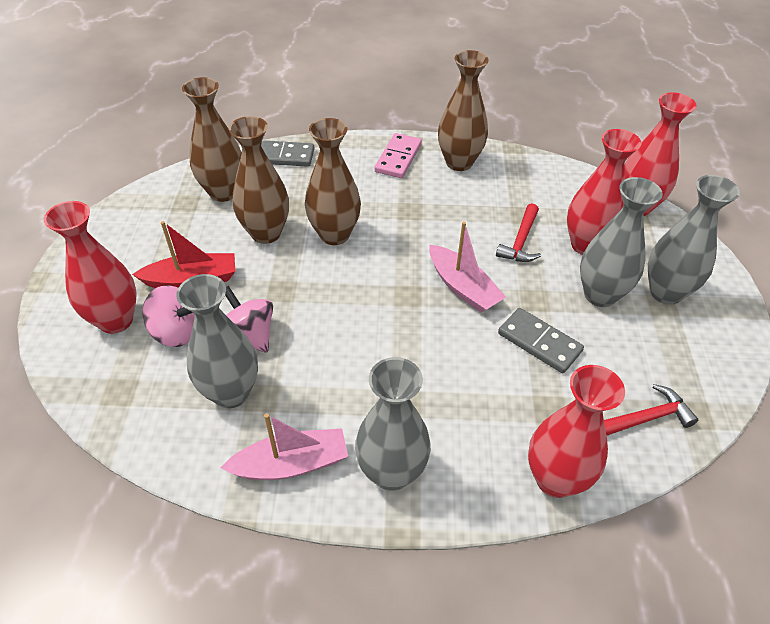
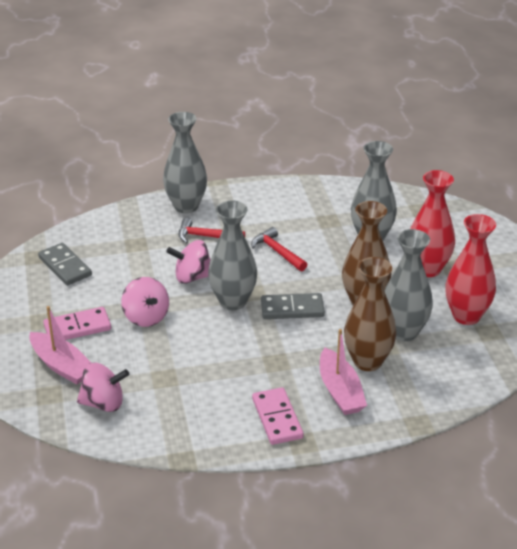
brown vase: [182,77,242,202] [229,116,289,244] [305,118,361,245] [438,50,489,171] = 4 -> [342,201,391,305] [344,257,397,371] = 2
pink domino: [374,133,422,178] = 1 -> [43,307,111,340] [252,387,304,445] = 2
pink spinning top: [142,285,195,347] [225,286,273,353] = 2 -> [77,363,129,412] [121,277,169,327] [166,240,211,284] = 3
red boat: [132,221,235,288] = 1 -> none = 0
red vase: [44,201,137,334] [528,365,625,498] [567,129,641,255] [624,92,697,216] = 4 -> [410,170,455,277] [446,214,496,325] = 2

